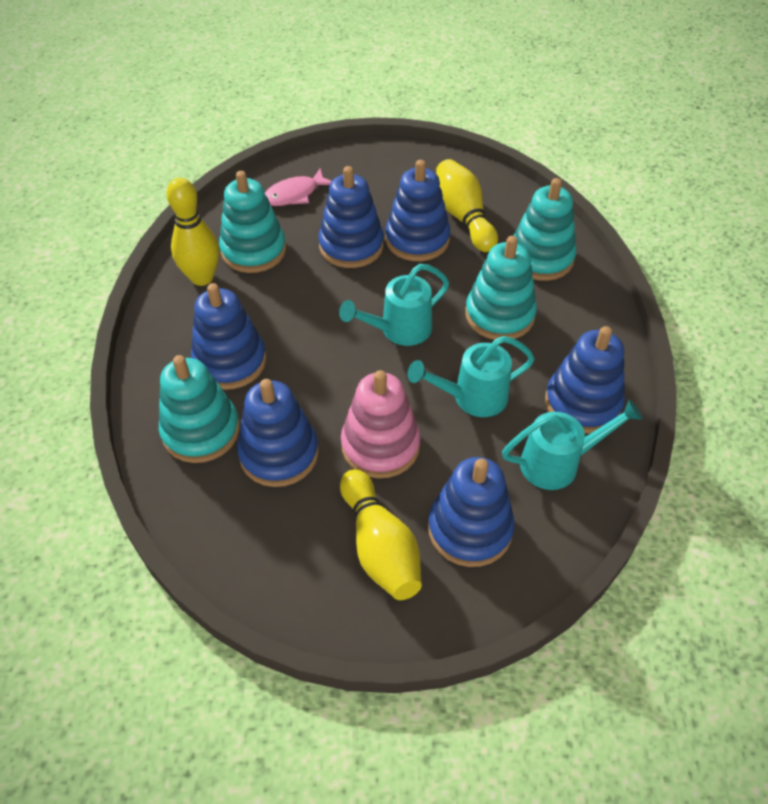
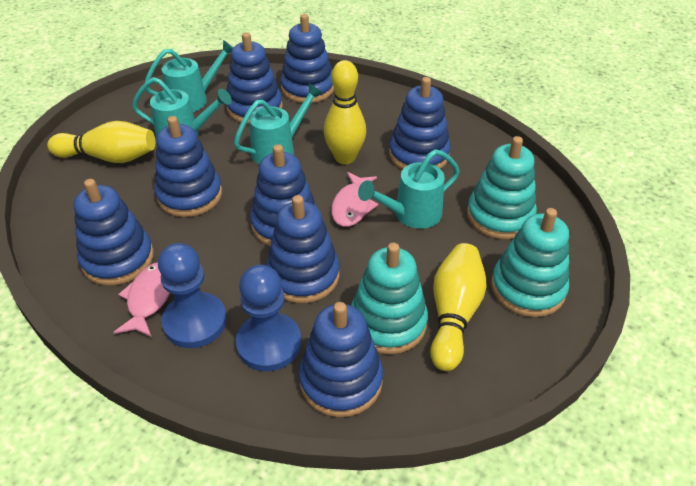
blue pawn: none = 0 -> [158,243,227,348] [236,265,301,371] = 2
blue stacking toy: [191,283,266,390] [237,379,319,487] [318,166,384,268] [385,160,451,261] [428,457,515,567] [545,326,625,434] = 6 -> [74,179,154,286] [155,116,222,217] [226,32,283,124] [250,144,317,246] [266,195,339,303] [280,14,334,103] [299,302,383,417] [389,77,451,170] = 8
pink fish: [265,168,332,206] = 1 -> [113,263,170,337] [331,172,379,227] = 2
pink stacking toy: [341,370,421,479] = 1 -> none = 0
turquoise stacking toy: [159,355,240,463] [219,171,286,273] [465,236,537,340] [513,178,576,281] = 4 -> [351,243,428,354] [467,136,537,239] [491,208,569,317] = 3
turquoise watering can: [339,264,449,346] [407,336,535,417] [502,399,643,490] = 3 -> [132,77,232,139] [145,40,233,112] [234,83,323,165] [358,149,460,229] = 4

